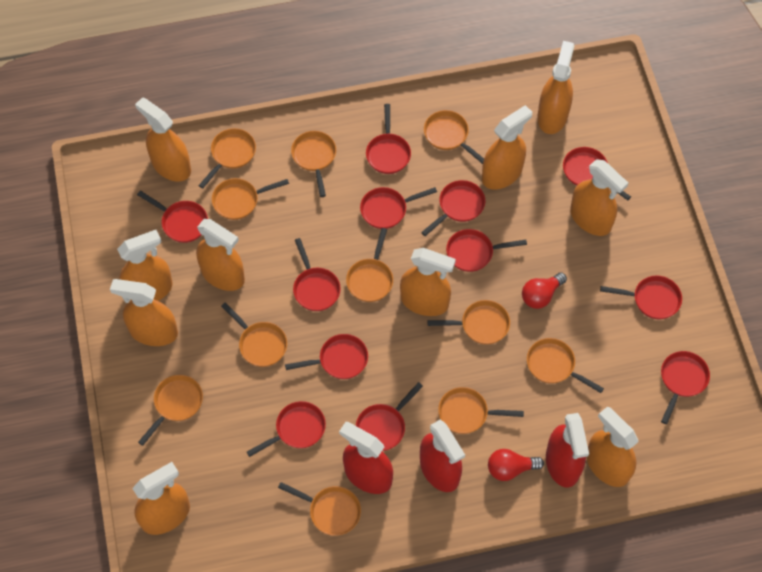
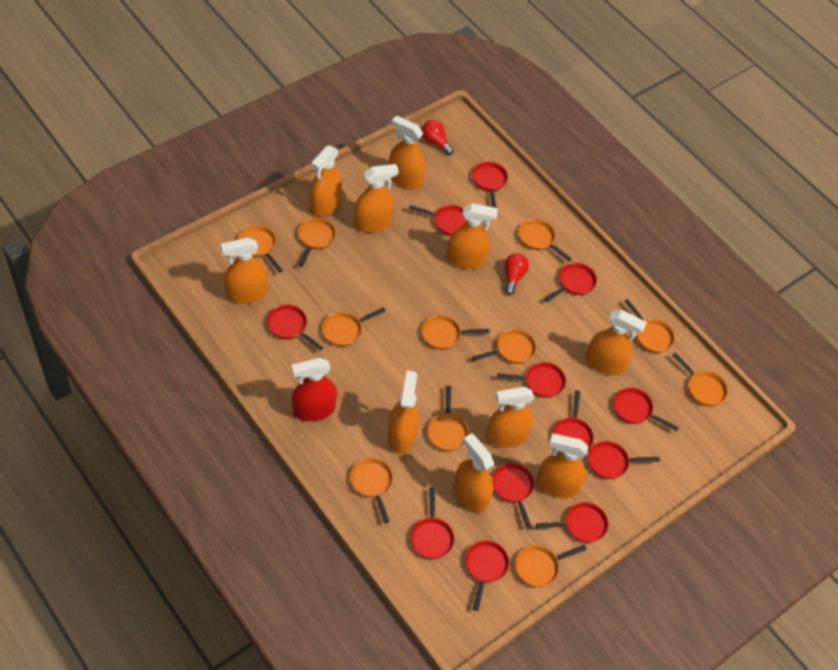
red spray bottle: [339,422,393,494] [420,419,465,492] [546,413,589,487] = 3 -> [291,358,337,421] = 1

